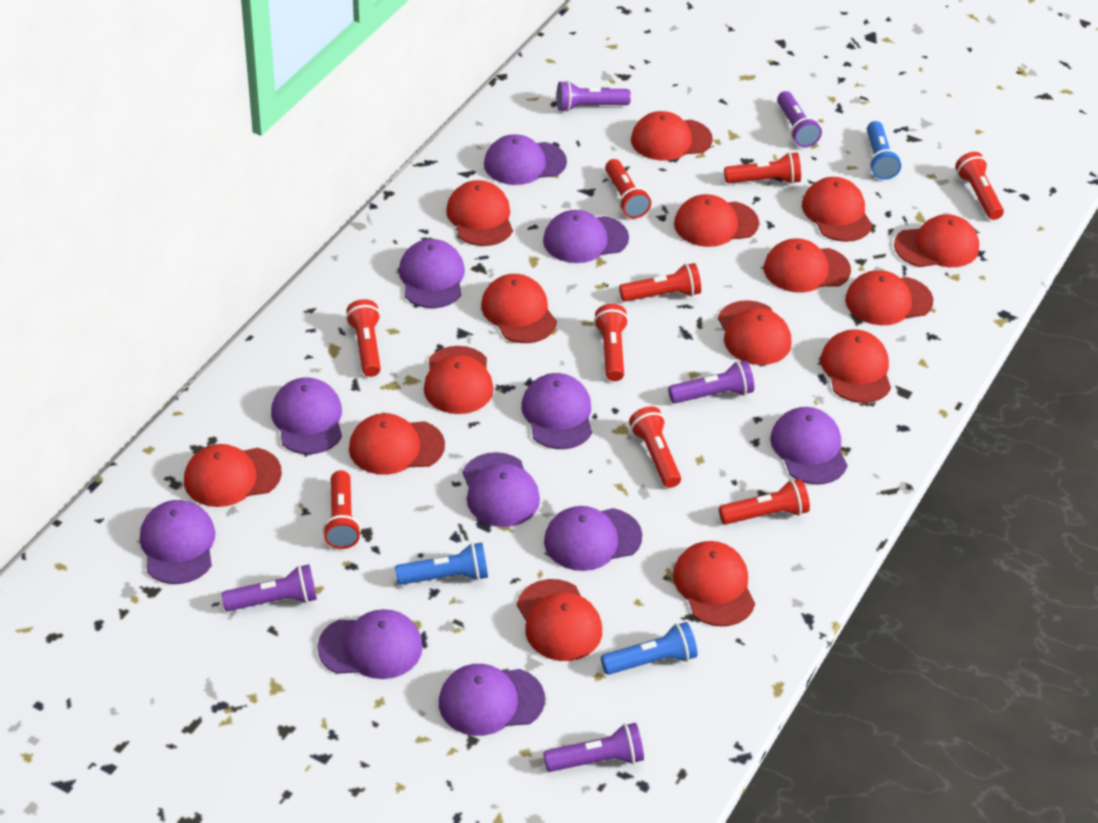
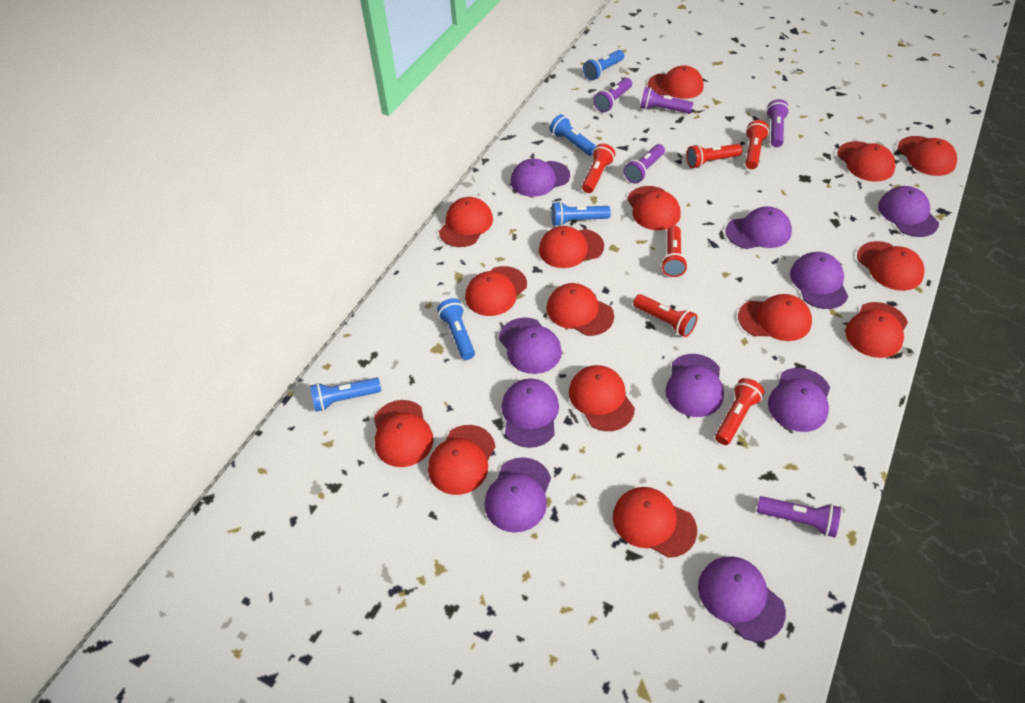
blue flashlight: [395,542,488,585] [601,622,697,675] [867,121,901,180] = 3 -> [310,378,381,412] [437,298,475,360] [550,114,596,156] [551,202,611,226] [583,50,624,80] = 5
purple cap: [140,500,216,584] [271,377,342,454] [317,609,423,679] [399,239,465,308] [439,664,545,736] [462,452,540,527] [484,134,567,185] [521,373,592,449] [543,210,629,263] [544,506,642,571] [770,407,848,485] = 11 -> [485,457,551,533] [499,317,562,374] [502,378,559,448] [511,159,570,197] [666,354,724,417] [698,556,786,642] [725,206,792,249] [768,368,830,432] [790,252,848,309] [878,186,939,237] = 10
red flashlight: [323,470,361,549] [346,299,381,377] [594,304,629,381] [605,159,651,218] [619,263,701,302] [629,406,681,488] [719,479,810,524] [724,152,801,184] [955,152,1004,220] = 9 -> [582,144,615,193] [633,294,698,337] [661,226,688,277] [686,144,742,168] [715,378,765,445] [746,120,769,169] = 6

